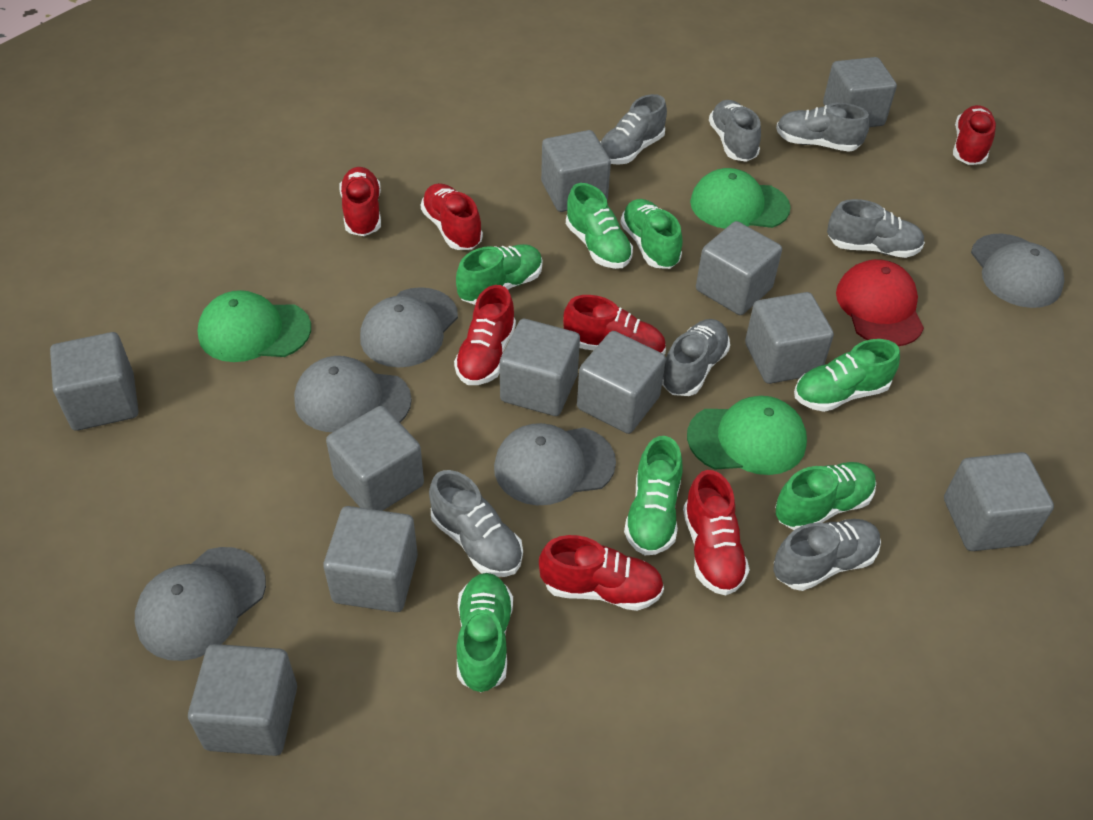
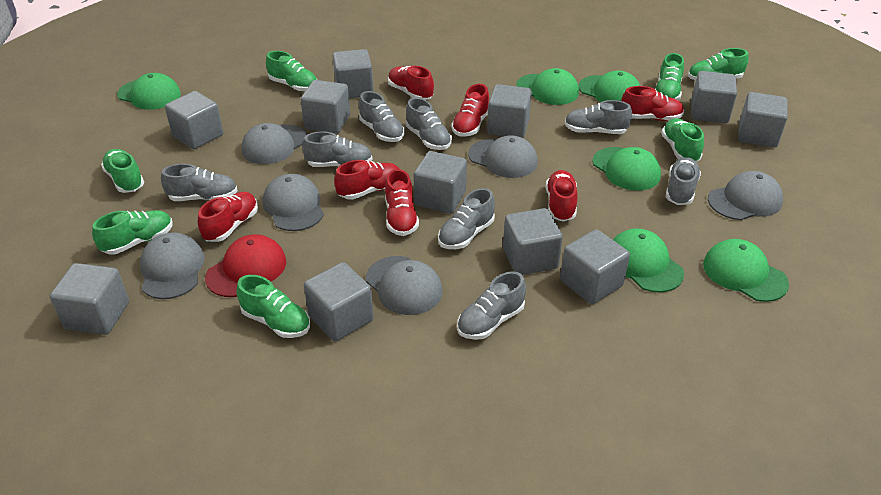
green cap: [198,290,311,362] [687,396,807,475] [690,168,791,229] = 3 -> [117,73,181,110] [516,68,579,105] [579,71,640,102] [592,147,661,191] [613,228,684,293] [703,239,789,302] = 6
grey cap: [135,547,266,661] [294,356,412,432] [360,287,458,367] [494,423,616,505] [971,234,1064,308] = 5 -> [140,232,205,299] [241,123,307,164] [263,174,324,231] [366,256,443,315] [468,135,538,178] [708,171,783,220] = 6
grey shoe: [429,470,523,577] [600,94,667,165] [662,319,730,396] [709,100,761,162] [773,519,881,591] [776,103,870,152] [827,199,925,258] = 7 -> [161,164,237,201] [302,131,373,167] [359,91,405,142] [406,98,452,150] [438,188,495,249] [457,271,526,340] [564,100,632,134] [666,157,701,205] = 8

